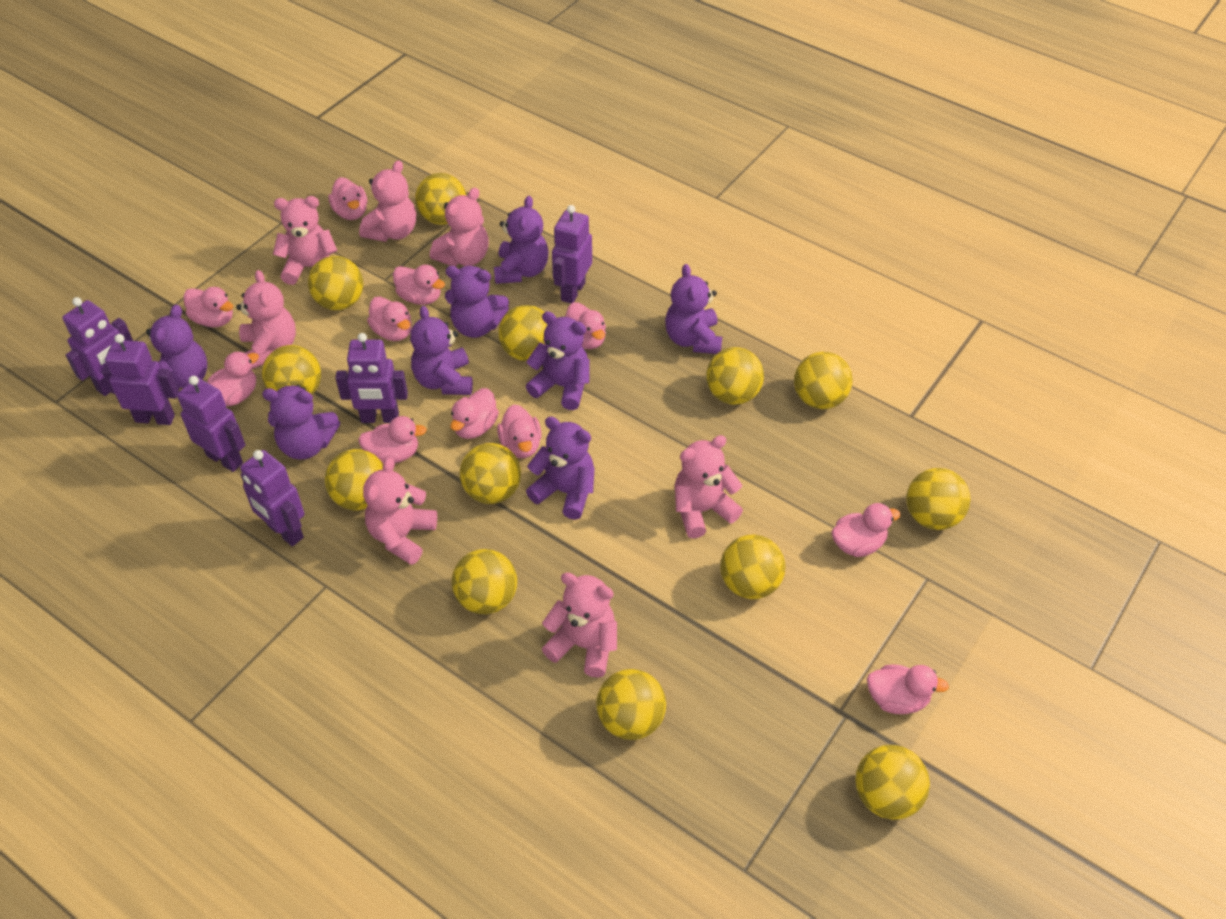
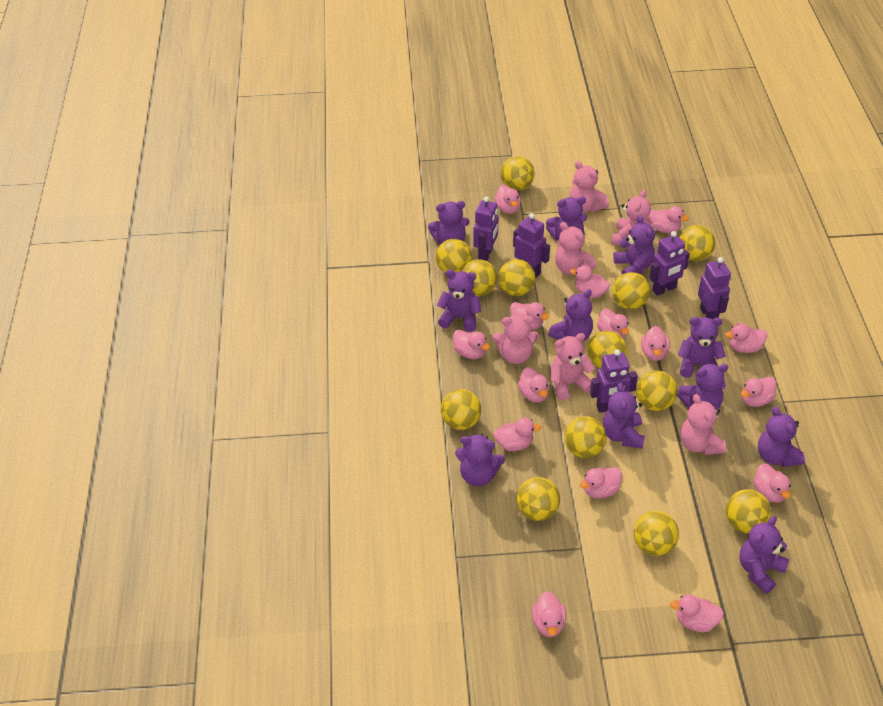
pink duck: [183,287,233,327] [207,351,259,406] [328,177,367,220] [358,416,427,464] [367,297,412,341] [393,265,445,305] [450,388,499,439] [497,404,542,458] [565,302,606,349] [831,503,901,557] [867,665,949,714] = 11 -> [453,330,490,359] [493,418,541,451] [494,185,521,214] [510,302,549,330] [518,367,549,403] [532,591,566,637] [570,265,610,298] [580,467,622,498] [597,309,629,339] [641,326,670,361] [649,206,689,233] [670,594,724,632] [725,323,767,353] [741,377,776,407] [753,463,791,503] = 15
pink teddy bear: [236,270,296,370] [273,196,338,285] [359,160,416,242] [363,457,437,565] [430,188,489,266] [542,572,617,678] [675,435,743,539] = 7 -> [493,315,539,364] [551,333,595,400] [555,222,596,275] [570,161,609,212] [611,190,651,245] [680,394,726,455] = 6
purple robot: [62,297,133,396] [102,334,179,425] [177,376,246,472] [240,450,304,546] [335,333,408,423] [552,205,592,304] = 6 -> [473,197,498,261] [513,213,550,278] [590,349,638,413] [649,231,690,296] [698,257,731,320] = 5
purple teddy bear: [146,305,207,390] [262,385,340,459] [410,306,473,395] [445,266,509,338] [494,196,548,284] [526,311,590,410] [526,417,595,520] [665,264,722,354] = 8 -> [428,201,470,245] [437,269,481,332] [455,434,505,486] [546,197,587,241] [548,289,593,342] [603,383,645,449] [613,215,655,274] [677,364,728,409] [678,317,726,378] [739,516,789,594] [758,406,805,467] = 11

